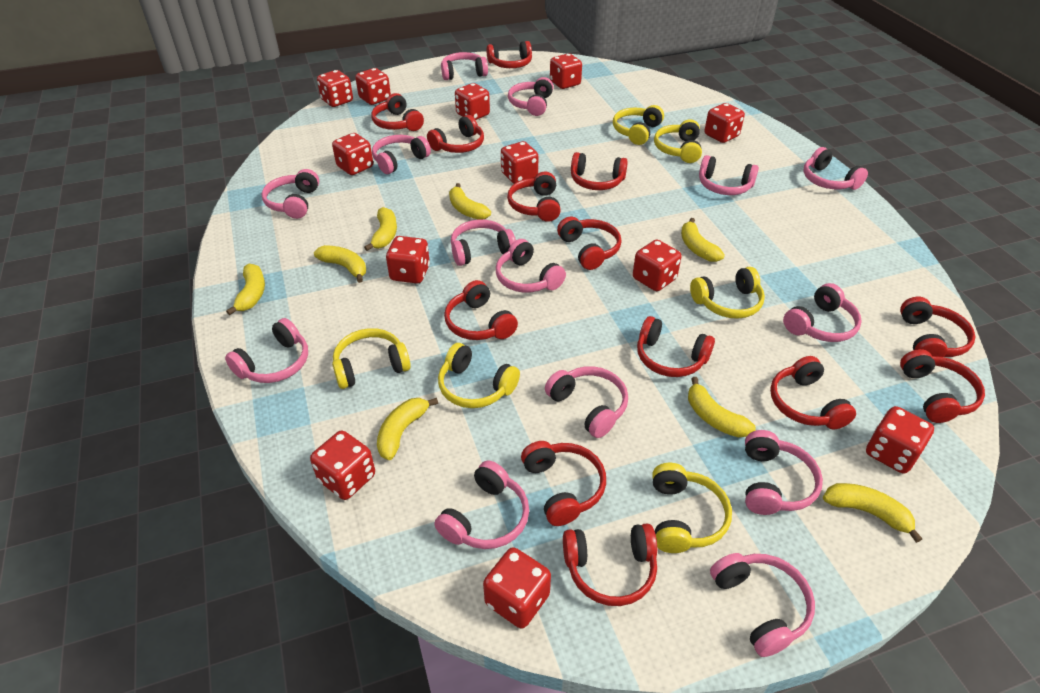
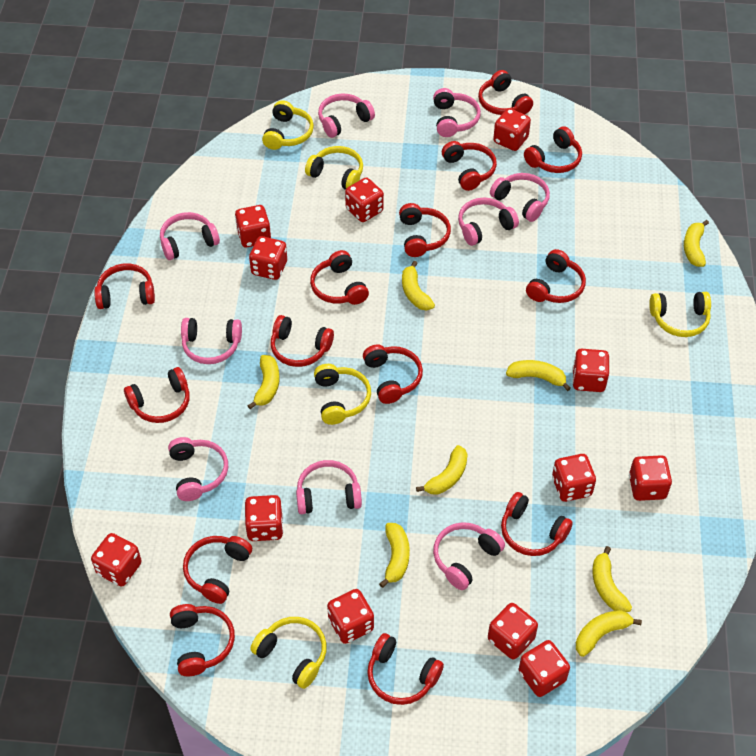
pink headphones: [225,318,308,383] [262,169,319,219] [372,135,431,174] [434,460,529,549] [441,52,488,80] [451,220,516,266] [496,239,566,292] [508,77,553,116] [545,366,628,438] [699,155,759,195] [710,553,815,657] [745,430,823,515] [783,283,862,342] [803,147,868,190] = 14 -> [160,212,220,260] [168,437,228,501] [181,318,242,364] [296,460,362,515] [318,94,375,138] [433,88,481,137] [433,522,505,590] [458,198,519,246] [490,173,550,222] = 9
red headphones: [371,93,424,131] [427,115,484,153] [444,280,518,340] [487,41,532,68] [507,171,561,222] [521,441,606,526] [557,216,621,270] [563,523,657,606] [571,152,628,190] [637,316,715,377] [770,356,856,429] [900,297,975,357] [900,349,985,423] = 13 -> [94,263,155,309] [124,367,190,423] [170,604,235,677] [183,536,252,604] [271,315,334,367] [310,250,369,305] [363,345,423,404] [367,633,444,705] [399,203,451,257] [442,141,497,191] [478,70,533,115] [501,492,573,556] [524,126,582,173] [526,249,586,303] = 14
yellow headphones: [332,328,411,389] [438,343,520,408] [613,105,664,145] [652,463,732,553] [654,119,702,163] [690,267,765,319] = 6 -> [250,617,327,689] [262,100,314,150] [305,146,363,189] [314,364,371,425] [649,292,711,337] = 5

